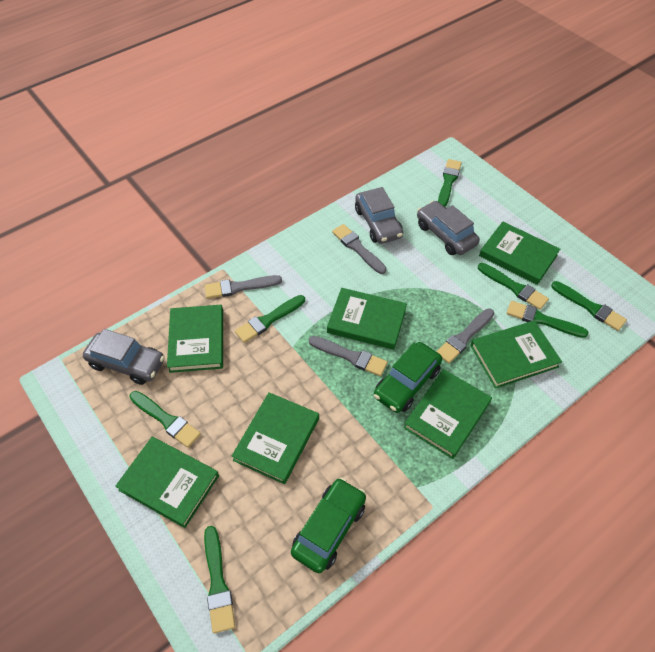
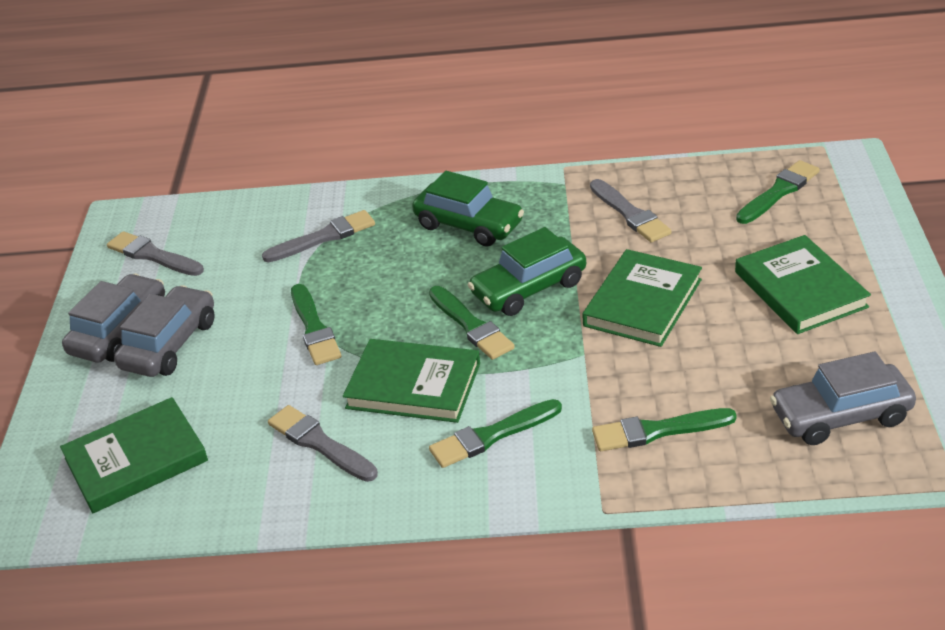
green book: [115,437,219,528] [167,305,223,373] [231,392,319,484] [327,288,407,350] [403,369,492,459] [470,320,562,389] [479,222,560,285] = 7 -> [60,397,208,513] [343,339,480,423] [582,249,702,347] [735,235,871,334] = 4
green brush: [130,391,201,448] [204,526,235,633] [235,295,305,343] [438,159,462,207] [478,263,549,310] [507,301,589,338] [551,281,627,331] = 7 -> [291,284,341,365] [429,286,515,360] [429,399,562,468] [592,408,737,451] [736,160,820,224] = 5

